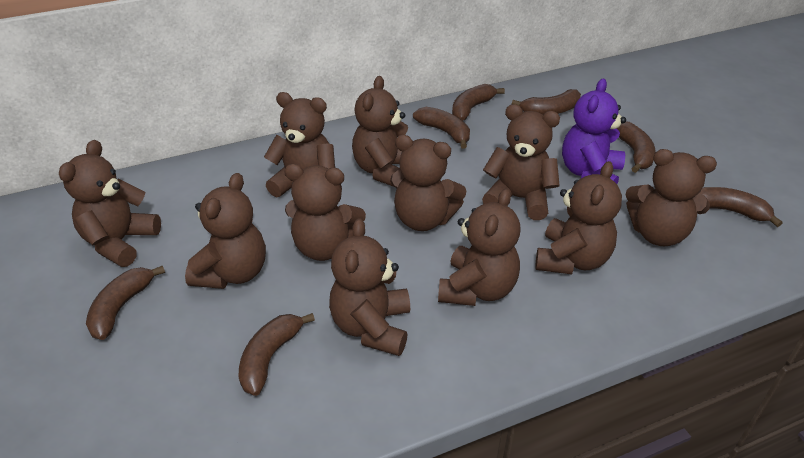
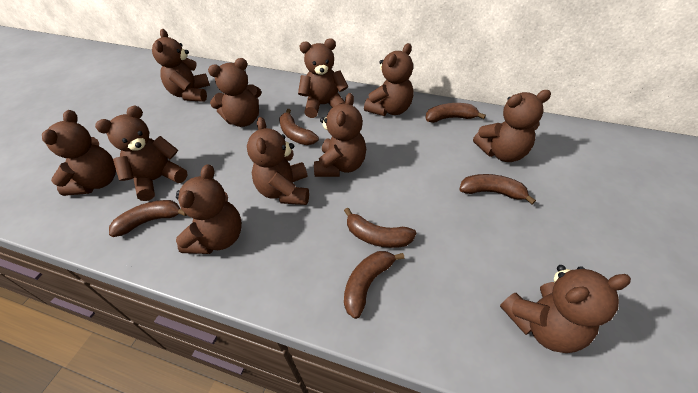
brown banana: [86,265,165,340] [239,313,315,396] [413,107,470,149] [452,84,505,121] [512,89,581,115] [617,122,655,173] [699,187,783,227] = 7 -> [109,200,187,237] [279,109,319,145] [344,208,416,248] [344,251,404,319] [425,103,486,123] [459,174,536,204] = 6
purple teddy bear: [562,79,626,184] = 1 -> none = 0

